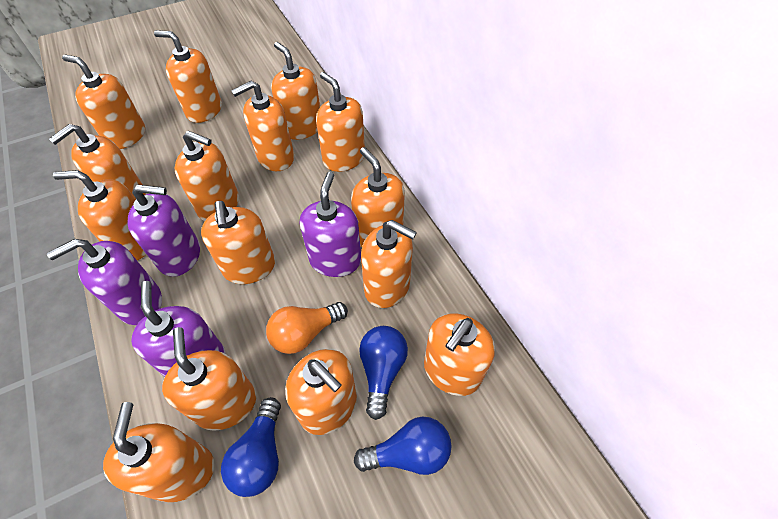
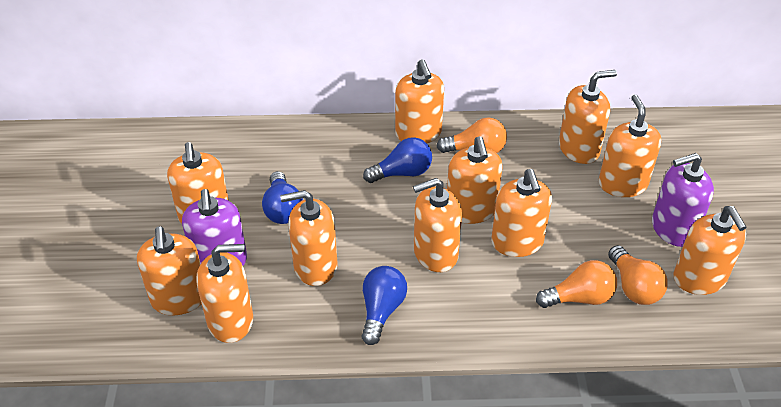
orange light bulb: [266,302,348,354] = 1 -> [436,117,507,153] [536,260,617,308] [608,245,668,305] = 3
orange soap dispenser: [49,124,146,199] [53,170,146,261] [62,55,145,149] [103,402,215,502] [154,30,222,123] [162,327,256,431] [175,131,239,221] [201,201,275,284] [231,81,294,171] [271,42,320,140] [285,349,357,435] [316,72,365,172] [351,147,405,247] [361,220,417,308] [424,313,495,396] = 15 -> [137,226,201,315] [167,142,229,224] [196,244,253,343] [280,190,337,286] [395,59,444,143] [413,178,462,272] [447,136,503,224] [491,169,552,257] [559,70,617,164] [599,95,661,197] [673,206,747,295] = 11
purple soap dispenser: [47,239,162,325] [127,184,200,277] [131,281,225,377] [300,172,361,277] = 4 -> [182,189,247,266] [652,153,714,247] = 2

